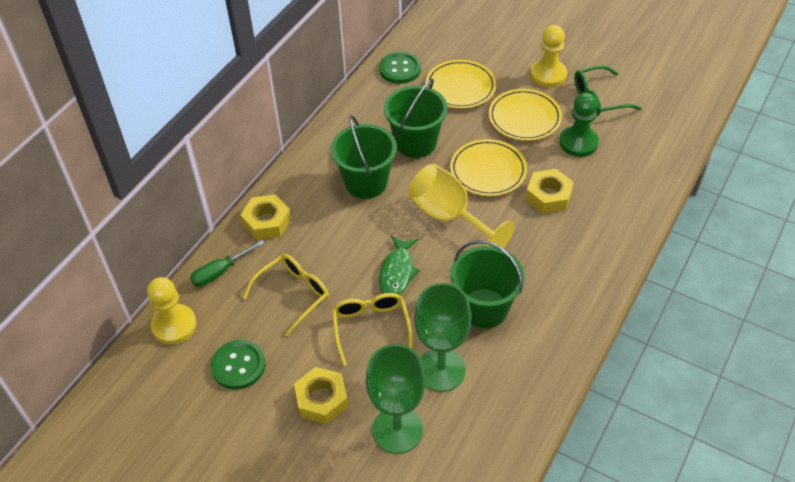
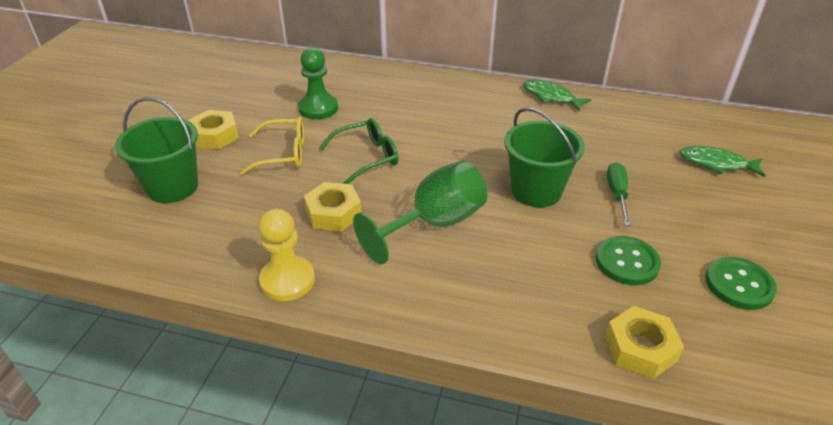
green bucket: [331,115,397,199] [384,78,448,158] [450,240,525,328] = 3 -> [115,97,198,203] [504,107,585,207] = 2
green fish: [379,236,420,295] = 1 -> [523,80,591,111] [680,146,766,177] = 2
green goblet: [366,344,426,454] [414,283,471,392] = 2 -> [353,161,487,265] = 1
yellow glasses: [243,254,329,336] [332,293,413,366] = 2 -> [240,117,304,175] = 1
yellow goblet: [408,164,515,248] = 1 -> none = 0
yellow pawn: [147,277,197,345] [530,25,567,87] = 2 -> [259,209,315,301] = 1
yellow plate: [425,60,496,109] [450,139,527,196] [489,89,562,141] = 3 -> none = 0

